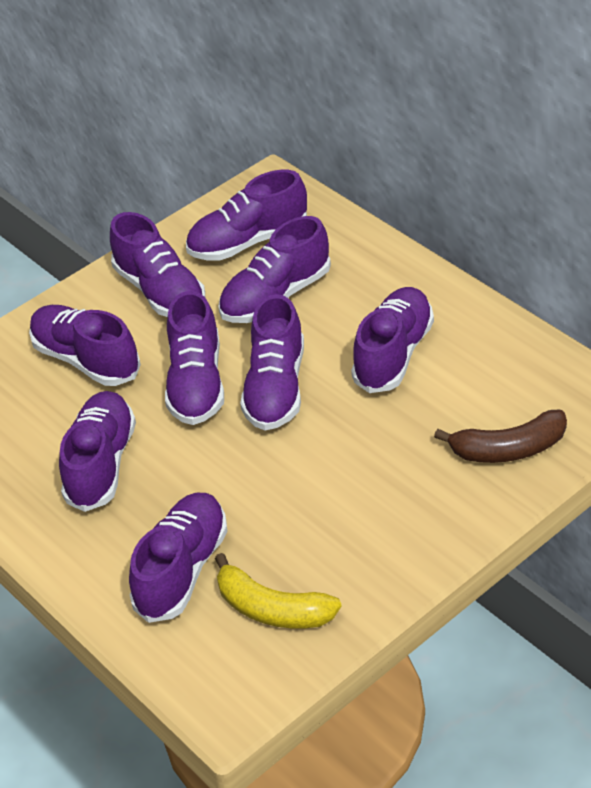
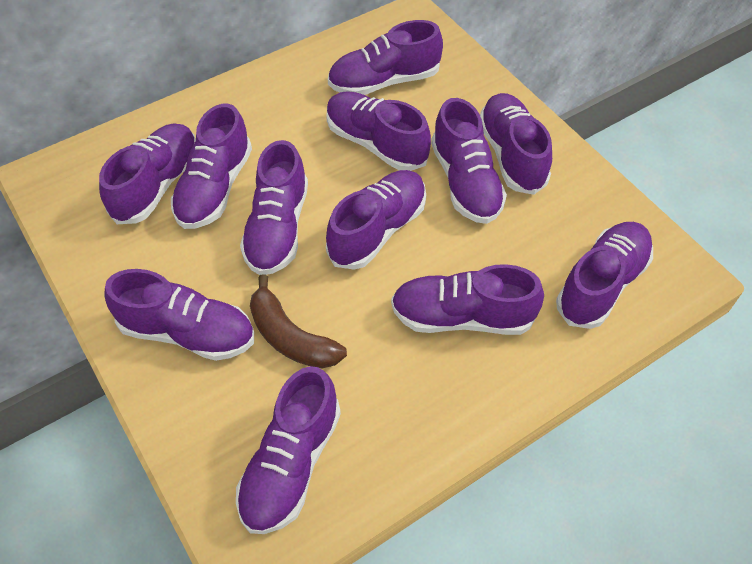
purple shoe: [29,305,141,386] [59,391,136,512] [110,212,205,317] [129,493,228,623] [165,291,224,425] [186,170,307,261] [218,216,331,323] [240,294,304,431] [351,287,434,393] = 9 -> [99,123,196,224] [104,269,254,361] [171,104,252,229] [236,366,341,534] [240,140,308,275] [326,91,431,171] [326,170,426,270] [328,20,443,95] [391,264,544,335] [431,98,507,224] [480,93,552,195] [556,222,653,329] = 12
yellow banana: [215,553,341,628] = 1 -> none = 0

